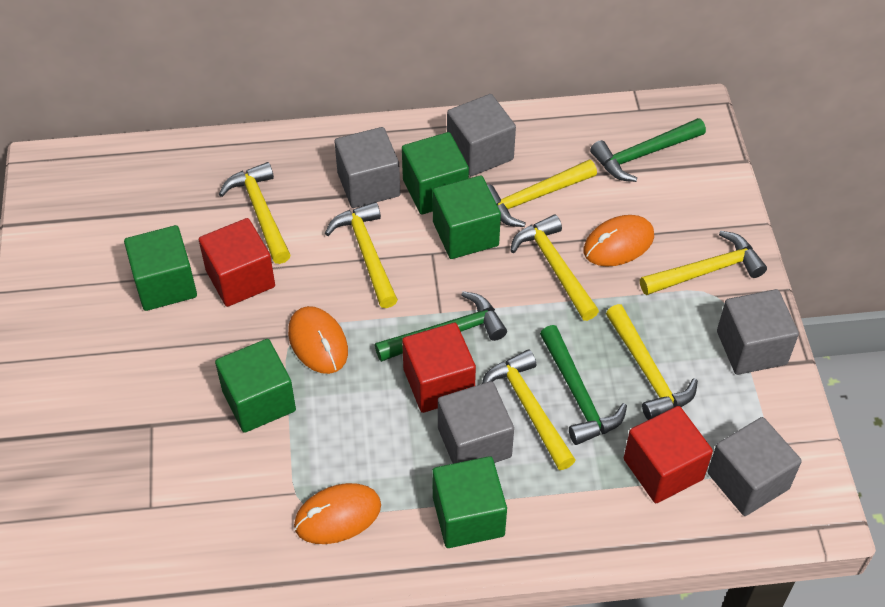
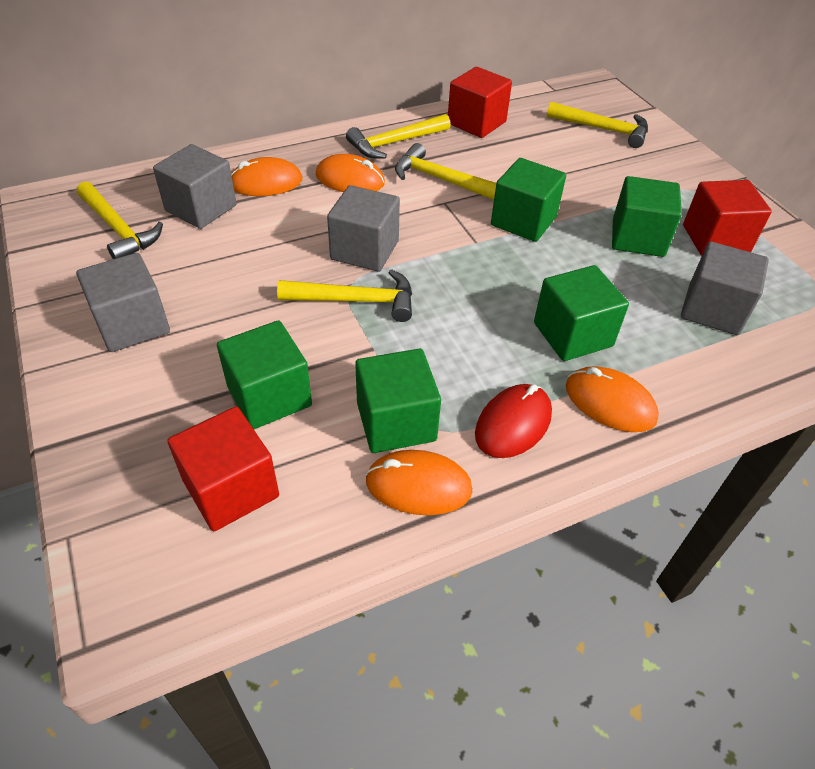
green hammer: [375,291,507,362] [540,325,627,445] [590,118,706,182] = 3 -> none = 0
grey cube: [335,127,400,208] [438,381,514,464] [447,94,516,176] [708,417,802,516] [717,289,799,375] = 5 -> [76,253,170,352] [153,144,237,229] [327,185,400,272] [681,242,769,335] = 4
orange mouse: [288,306,348,374] [294,483,381,544] [583,215,654,267] = 3 -> [231,157,303,196] [316,154,385,192] [365,450,473,515] [566,367,659,432] = 4
red mouse: none = 0 -> [475,384,552,458] = 1
yellow hammer: [219,162,291,264] [325,202,398,308] [482,350,576,470] [487,160,597,227] [510,215,599,321] [606,304,698,420] [640,231,767,295] = 7 -> [77,182,163,259] [277,269,412,322] [346,114,451,158] [395,143,496,200] [547,102,648,148] = 5

